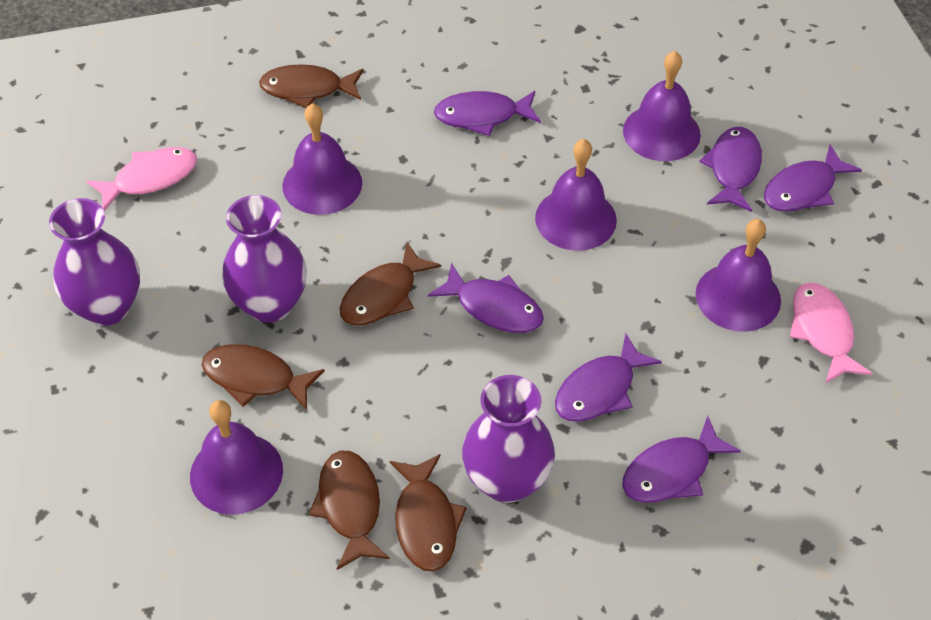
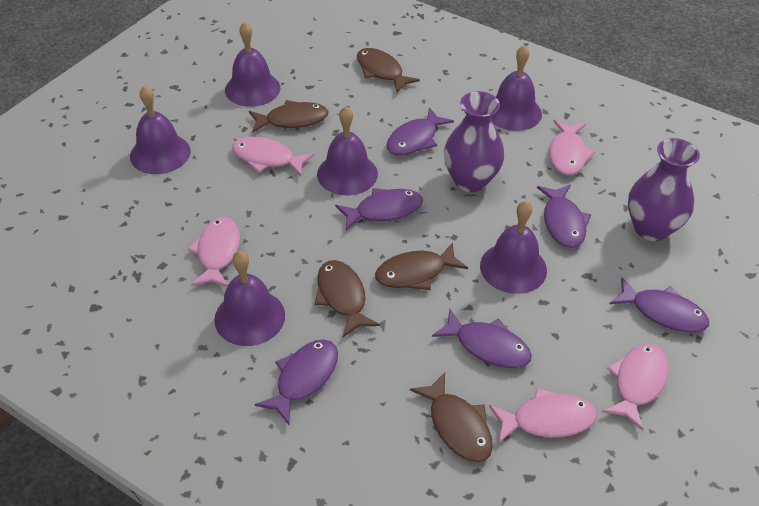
pink fish: [86,147,197,211] [790,283,873,384] = 2 -> [188,217,240,287] [232,137,314,176] [489,388,597,444] [549,120,595,175] [602,343,669,431] = 5
purple bell: [190,400,283,515] [282,103,362,215] [535,139,617,251] [623,51,701,161] [696,219,781,332] = 5 -> [130,85,191,174] [214,251,285,346] [225,22,280,107] [317,106,378,195] [480,201,547,294] [491,45,542,131] = 6
purple vase: [49,198,140,326] [222,195,307,322] [462,375,555,503] = 3 -> [444,91,504,192] [628,138,700,241] = 2

